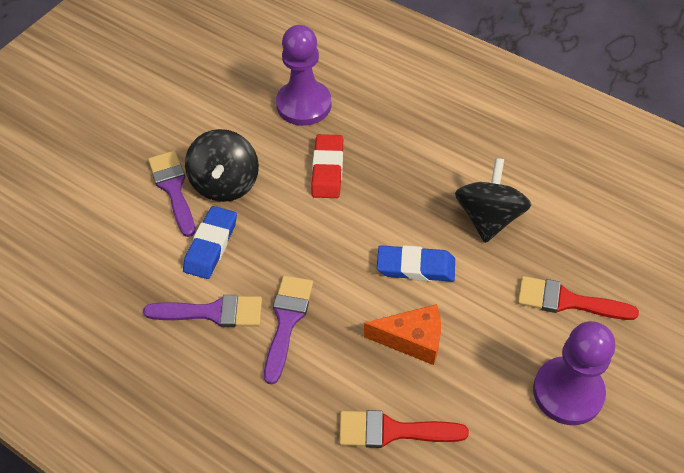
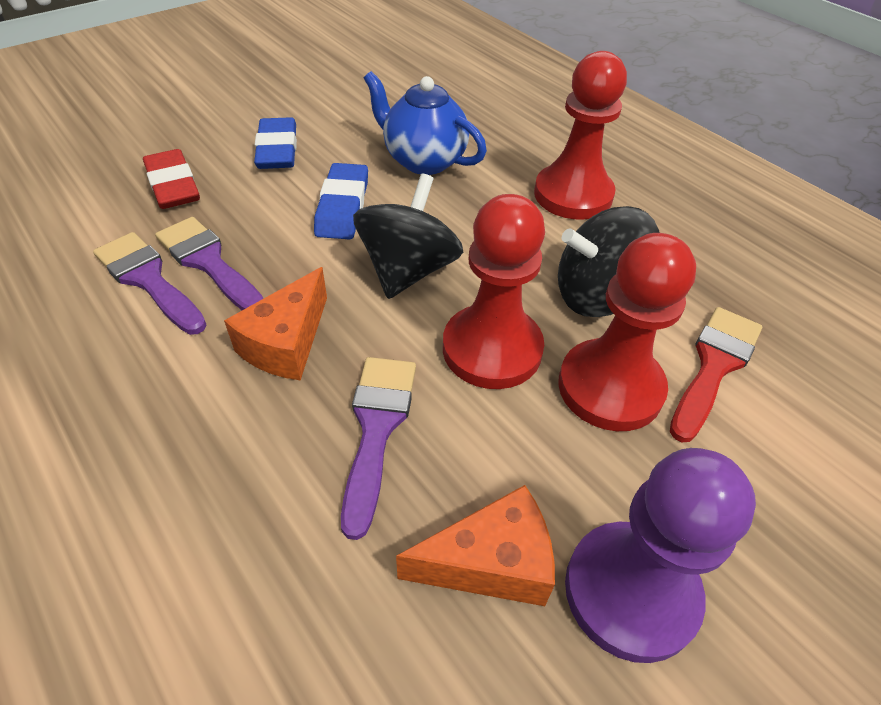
blue teapot: none = 0 -> [364,71,487,175] = 1
orange cheese: [364,304,441,365] = 1 -> [224,267,327,380] [396,485,555,606] = 2
purple pawn: [276,25,331,126] [533,321,615,425] = 2 -> [565,448,756,663] = 1
red brush: [339,410,469,448] [518,276,639,320] = 2 -> [670,307,762,442] = 1
red pawn: none = 0 -> [443,194,545,389] [534,51,627,220] [558,233,696,431] = 3

